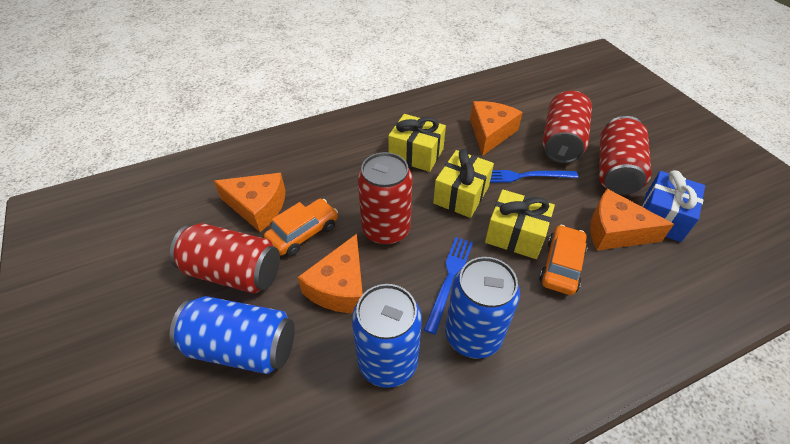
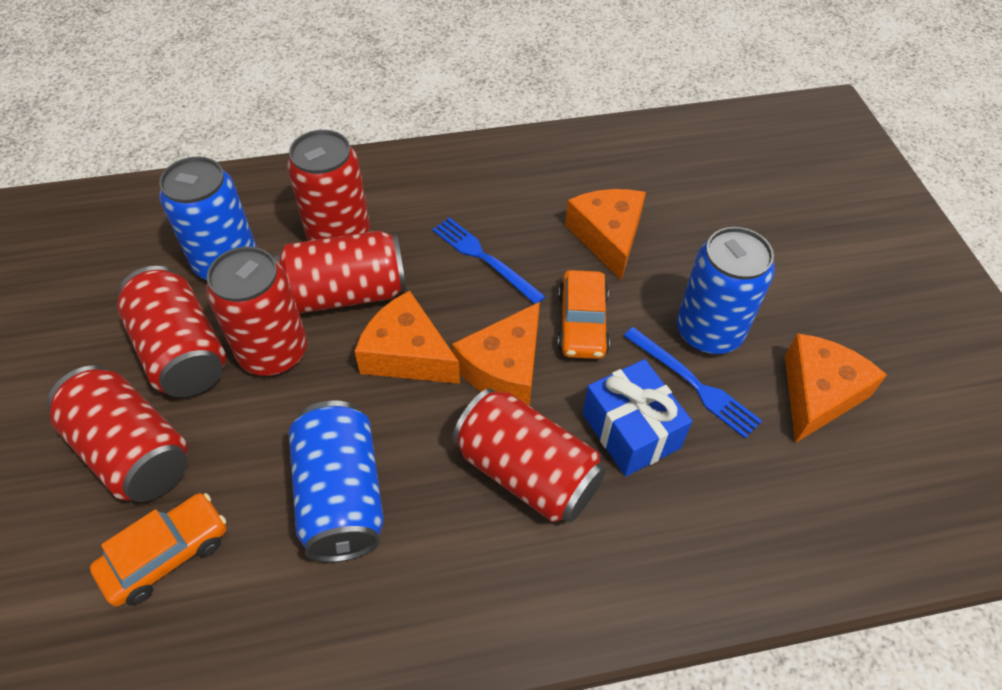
red can: [170,223,280,294] [358,152,413,245] [542,91,592,163] [599,116,652,195] = 4 -> [47,365,188,502] [117,266,226,397] [206,247,307,376] [274,231,406,314] [287,130,370,241] [452,388,606,523] = 6
yellow gift: [388,114,446,172] [433,149,494,218] [485,190,555,259] = 3 -> none = 0

